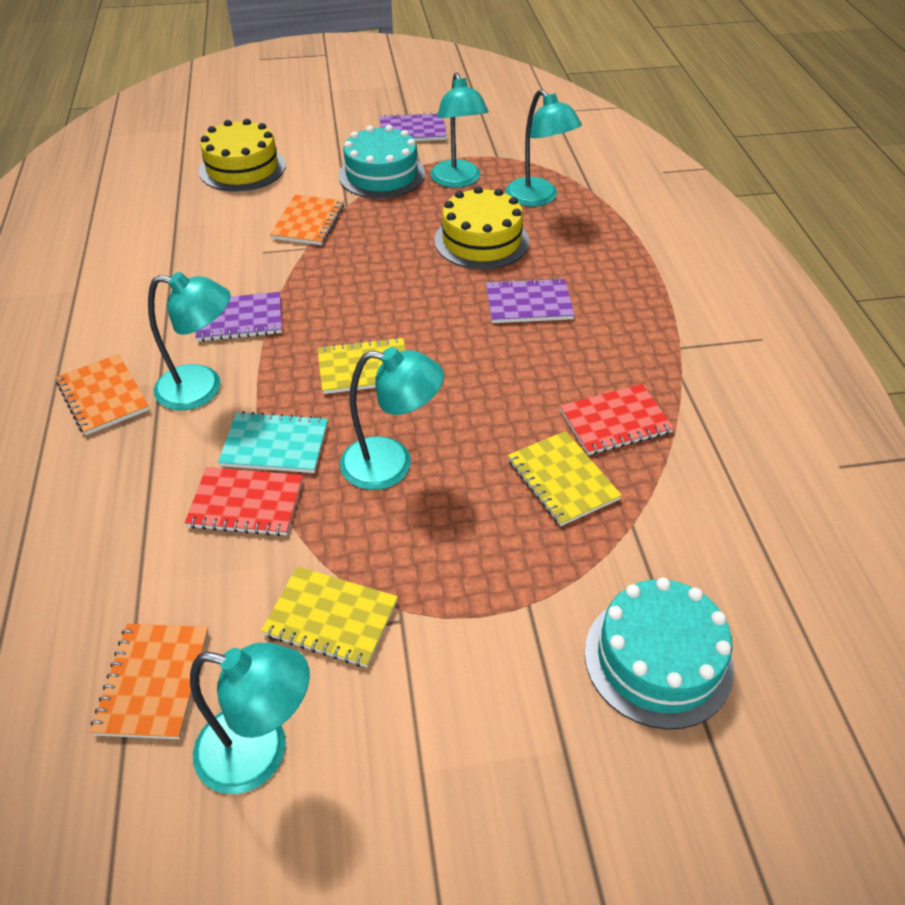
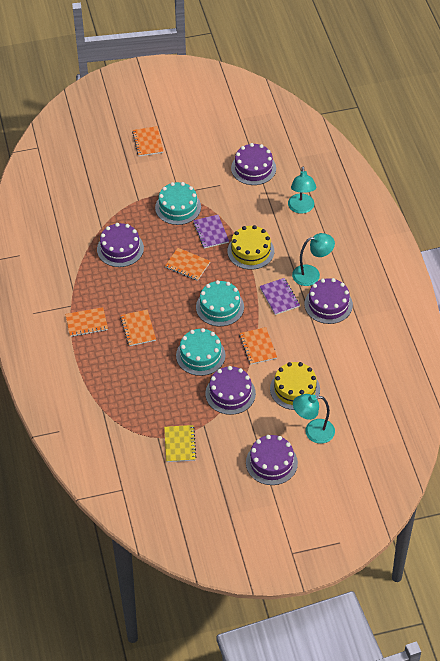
orange notebook: [56,354,150,435] [90,624,209,739] [270,195,344,245] = 3 -> [65,307,108,337] [120,310,156,346] [132,126,163,156] [165,248,210,281] [239,327,277,365] = 5
purple cake: none = 0 -> [97,223,144,267] [205,366,256,415] [231,143,276,185] [246,435,298,485] [305,278,353,324] = 5
purple notebook: [195,292,282,342] [380,112,447,141] [486,278,575,323] = 3 -> [193,215,229,249] [260,278,300,315] = 2
red notebook: [185,467,303,536] [560,384,674,455] = 2 -> none = 0
turquoise cake: [338,125,425,199] [585,578,734,729] = 2 -> [155,182,201,225] [176,328,226,376] [196,280,244,326] = 3
turquoise lamp: [148,272,231,410] [190,643,310,794] [340,347,444,490] [430,72,488,188] [506,89,582,207] = 5 -> [288,167,316,214] [292,233,335,286] [293,394,335,444] = 3
turquoise notebook: [218,411,328,473] = 1 -> none = 0
yellow notebook: [261,566,398,667] [317,337,406,394] [507,431,622,526] = 3 -> [164,425,196,462] = 1

